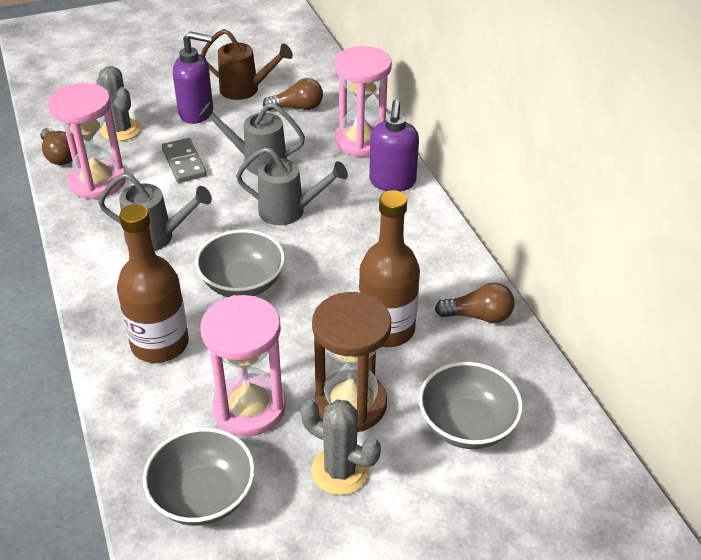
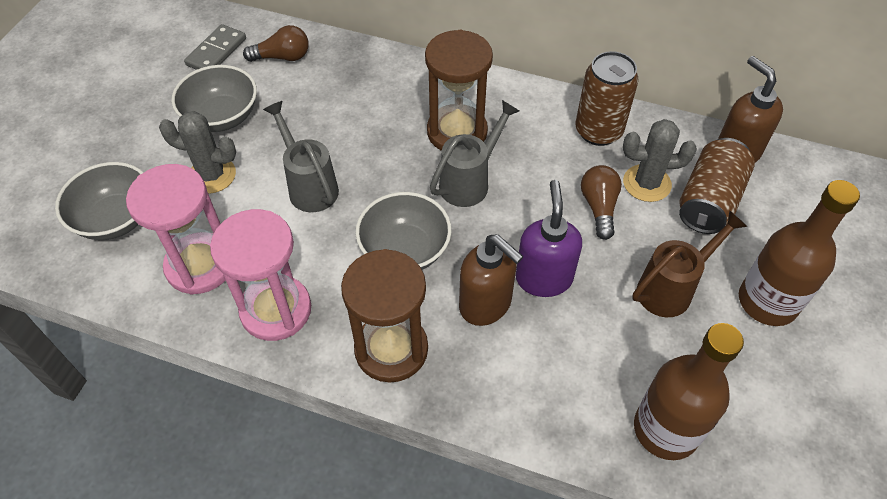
brown can: none = 0 -> [575,51,639,146] [679,138,755,234] = 2
brown hourglass: [312,292,391,432] = 1 -> [341,249,428,382] [425,30,493,151] = 2
brown light bulb: [40,128,72,165] [263,78,323,111] [435,283,515,323] = 3 -> [243,25,309,62] [581,165,622,240] = 2
brown soap dispenser: none = 0 -> [459,234,524,326] [718,56,783,163] = 2
grey watering can: [98,173,212,251] [199,102,305,175] [236,147,348,225] = 3 -> [263,101,339,212] [430,100,519,207] = 2
pink hourglass: [48,83,126,199] [200,295,286,436] [334,46,392,157] = 3 -> [126,164,226,294] [210,209,311,341] = 2
purple soap dispenser: [173,31,213,124] [369,100,419,191] = 2 -> [516,180,582,297] = 1

